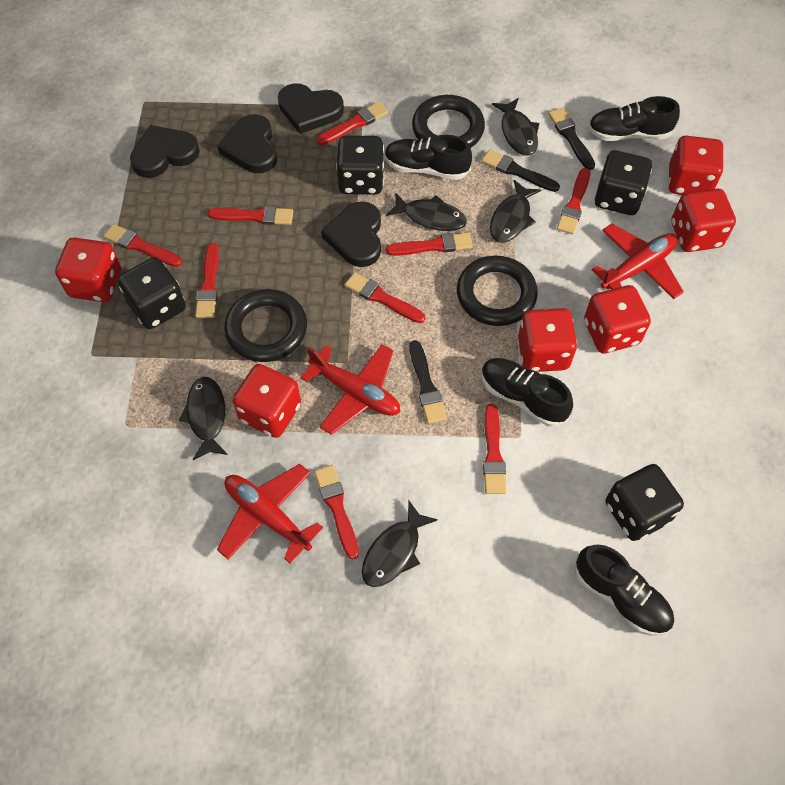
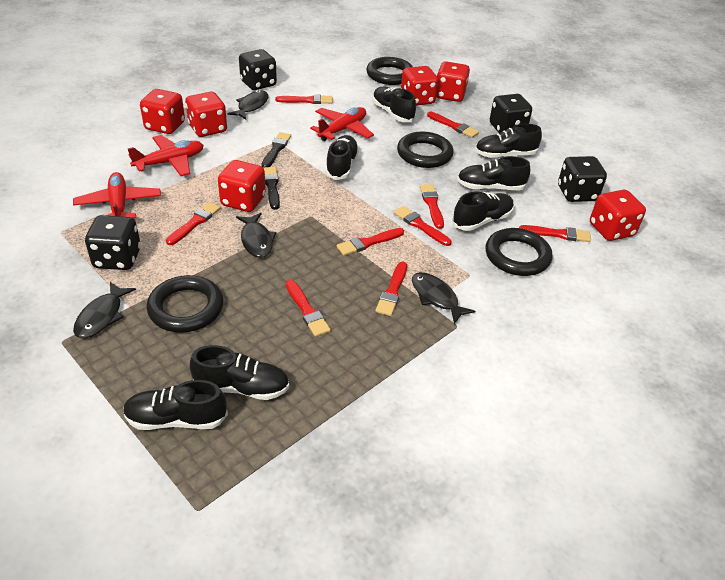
black brush: [410,340,447,424] [481,149,560,192] [548,108,595,170] = 3 -> [261,132,291,167] [263,167,280,210] = 2
black fish: [179,377,228,460] [362,501,438,587] [386,192,467,231] [490,180,541,243] [492,98,539,156] = 5 -> [73,282,136,338] [228,91,268,120] [236,213,277,258] [412,272,475,324] = 4
black heart: [130,125,200,178] [218,114,277,173] [278,83,344,134] [321,201,381,267] = 4 -> none = 0
black ring: [224,289,307,362] [412,95,485,148] [457,256,538,326] = 3 -> [147,275,223,333] [366,57,413,85] [397,132,454,168] [486,228,553,276] = 4
black shoe: [385,135,472,180] [481,358,573,427] [575,545,674,636] [588,96,680,141] = 4 -> [123,380,228,430] [190,345,289,400] [325,135,359,180] [372,87,416,122] [452,192,514,231] [457,156,530,190] [475,124,542,158] = 7

